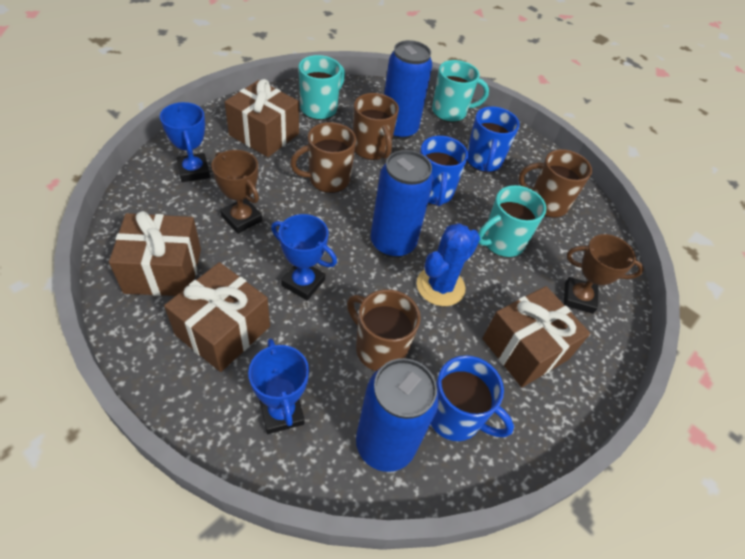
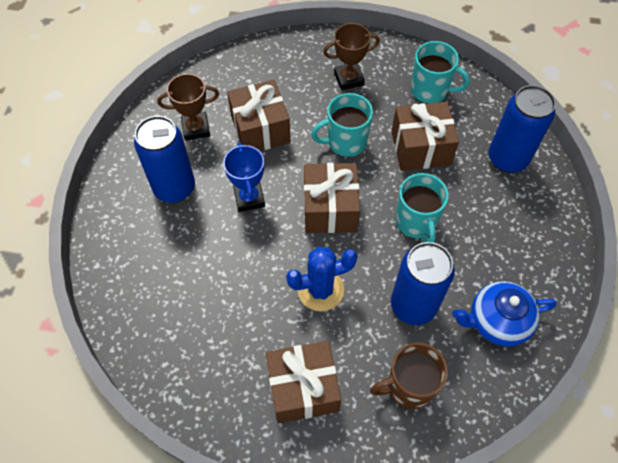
blue mug: [420,136,468,206] [431,355,514,441] [467,106,520,172] = 3 -> none = 0
blue teapot: none = 0 -> [452,281,557,346] = 1
blue trophy: [160,102,210,182] [248,339,309,434] [271,214,337,300] = 3 -> [223,142,265,212] = 1
brown mug: [290,122,356,193] [347,289,421,371] [353,93,399,160] [518,149,592,217] = 4 -> [370,343,448,409] = 1

